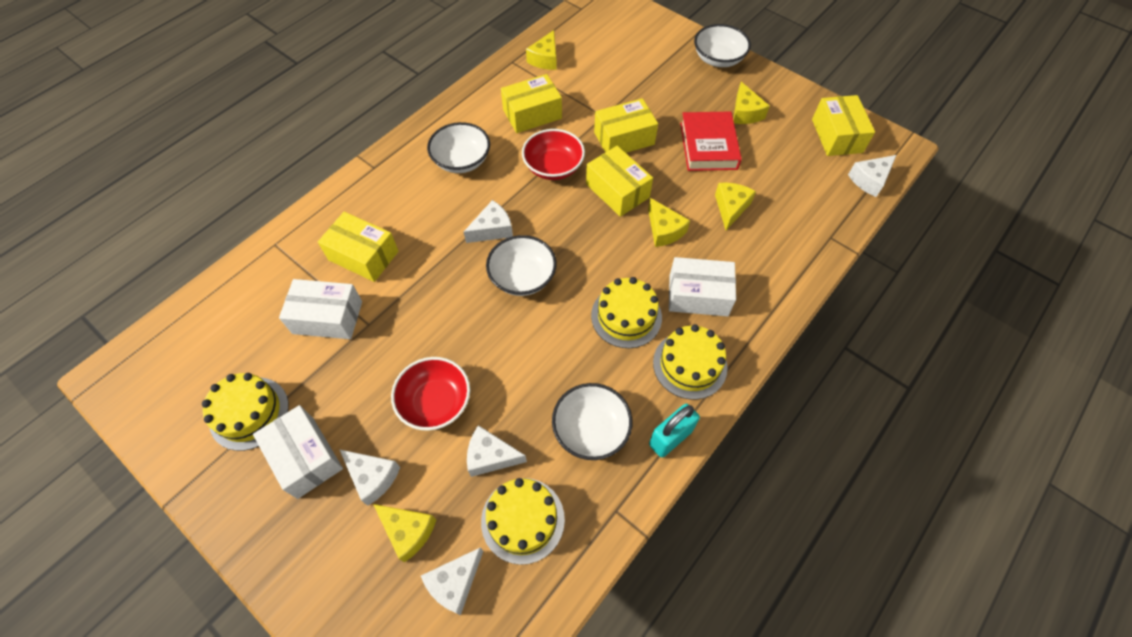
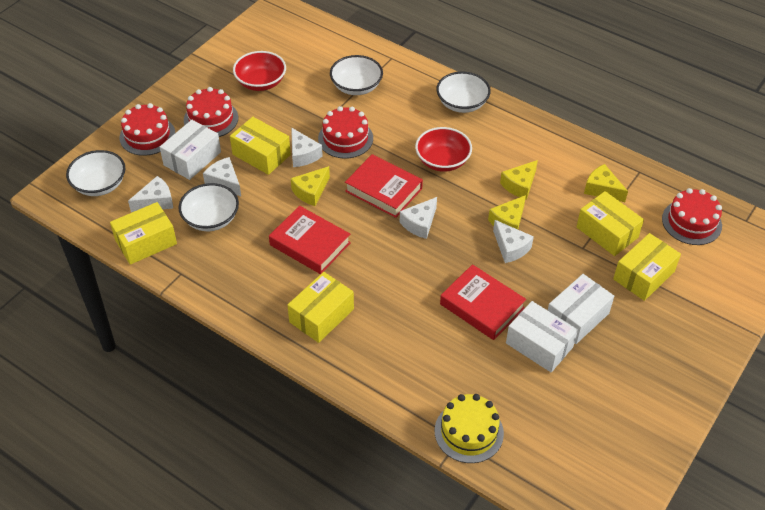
red book: [680,111,742,171] = 1 -> [269,206,351,274] [345,154,423,218] [440,264,526,340] = 3
red cake: none = 0 -> [120,103,175,156] [184,87,238,137] [318,106,373,159] [662,188,722,245] = 4
turquoise padlock: [649,404,700,457] = 1 -> none = 0
yellow cake: [202,373,289,451] [481,478,565,565] [591,277,662,348] [653,324,728,400] = 4 -> [435,394,504,463] = 1
yellow cheese: [373,504,436,562] [526,30,557,70] [648,198,690,247] [715,183,756,230] [733,82,770,124] = 5 -> [291,166,330,206] [488,195,526,229] [500,160,538,200] [584,164,628,202] = 4

